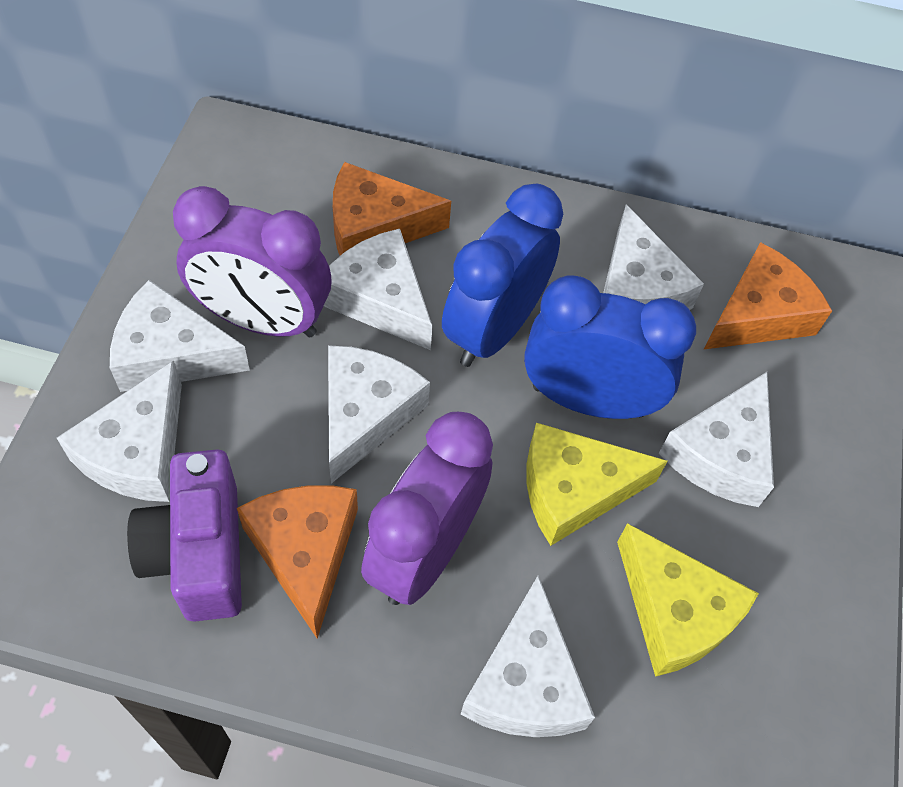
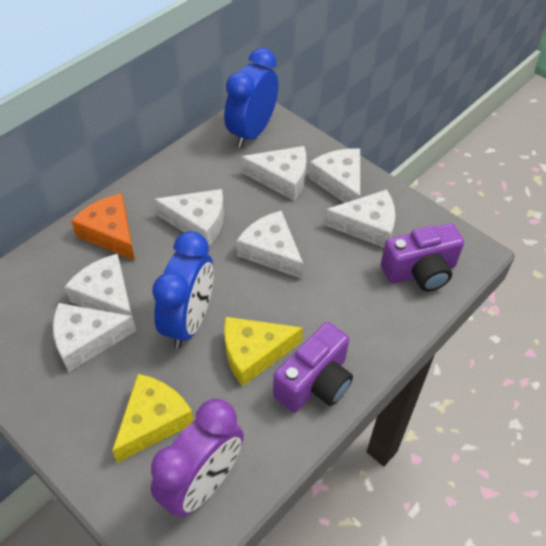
orange cheese: [237,485,358,639] [333,162,451,256] [704,242,832,349] = 3 -> [71,193,135,261] = 1
purple camera: [127,450,242,622] = 1 -> [273,322,353,412] [381,223,464,291] = 2
purple clock: [173,186,332,337] [361,412,493,605] = 2 -> [151,399,244,517] = 1

